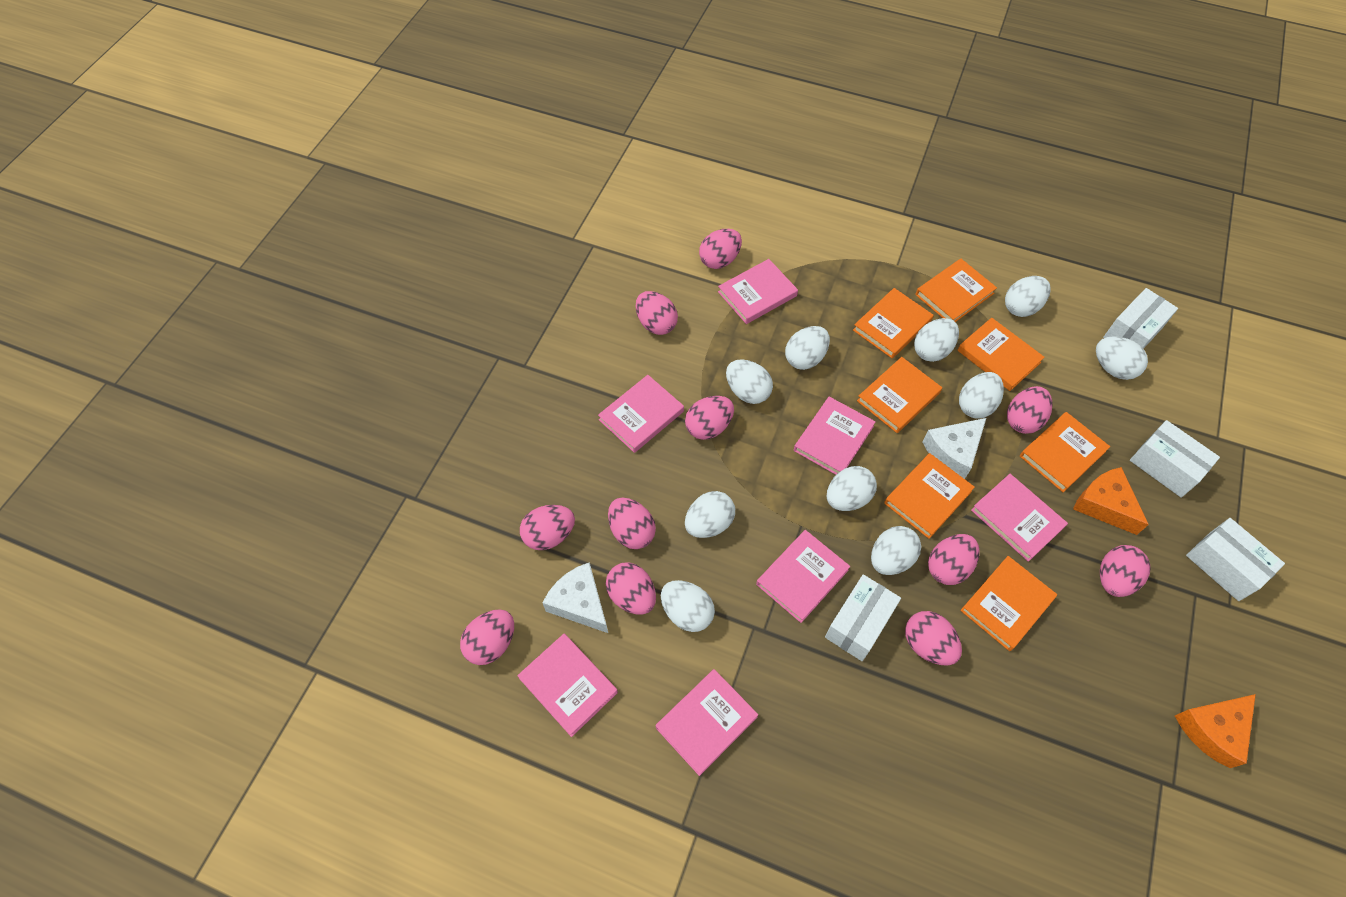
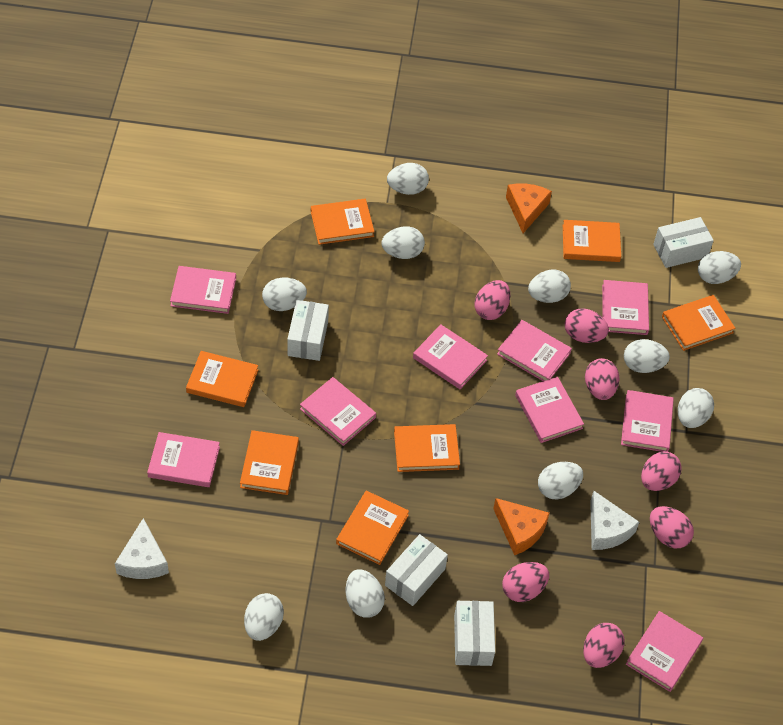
pink book: [517,634,618,737] [598,375,684,453] [656,669,758,776] [718,259,798,324] [756,530,850,623] [794,397,876,475] [971,474,1068,562] = 7 -> [147,432,220,487] [170,266,236,314] [300,377,376,446] [413,324,488,389] [497,320,572,381] [515,377,584,443] [602,280,649,335] [621,390,674,452] [626,611,703,692] = 9
pink egg: [460,609,514,665] [520,505,575,550] [606,562,656,614] [608,498,656,549] [636,291,678,335] [685,396,734,440] [699,229,742,269] [905,611,962,665] [928,534,979,585] [1007,386,1053,434] [1100,545,1151,597] = 11 -> [475,280,510,320] [502,562,549,602] [565,308,609,343] [583,623,625,668] [585,358,620,400] [641,451,682,491] [650,506,694,548] = 7

